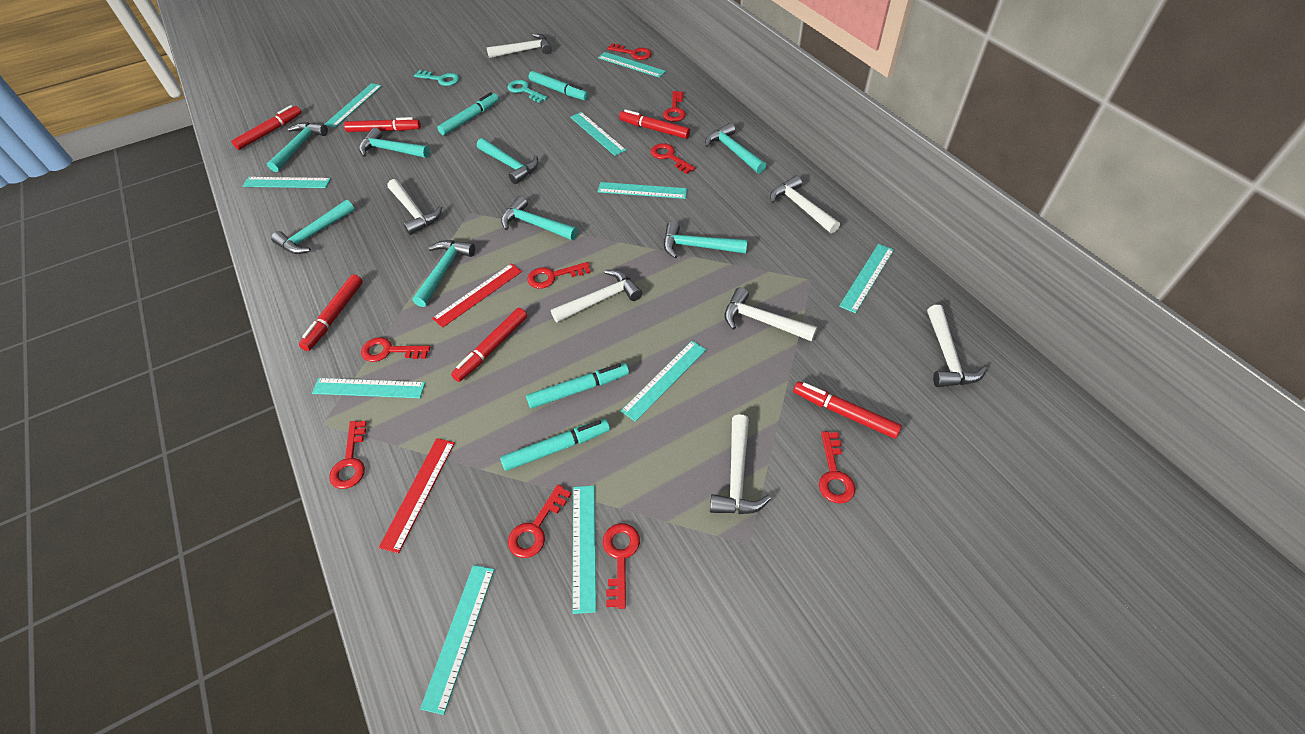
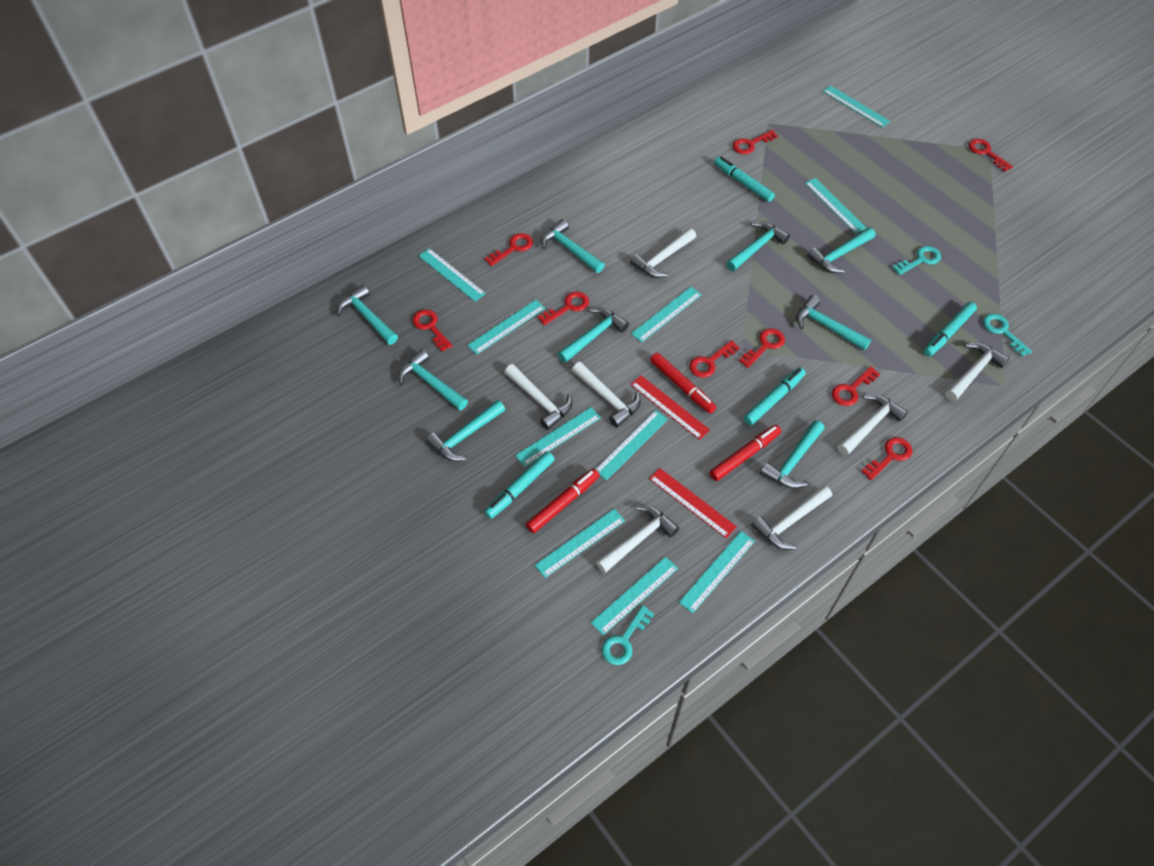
red marker: [231,105,302,150] [299,274,363,351] [344,117,421,132] [451,308,527,382] [619,109,690,139] [793,381,902,439] = 6 -> [526,468,600,533] [650,353,716,414] [710,425,781,481] = 3
turquoise hammer: [267,122,328,172] [271,199,355,254] [359,127,430,158] [412,240,475,307] [477,138,538,184] [501,196,578,240] [664,221,748,259] [705,123,766,174] = 8 -> [337,285,398,345] [398,349,468,410] [426,400,505,461] [541,219,605,273] [558,307,629,363] [726,221,790,271] [760,420,825,489] [796,295,871,350] [807,227,875,273] = 9
turquoise key: [414,70,459,86] [507,80,547,103] = 2 -> [602,605,654,665] [892,246,941,275] [983,313,1032,357] = 3

